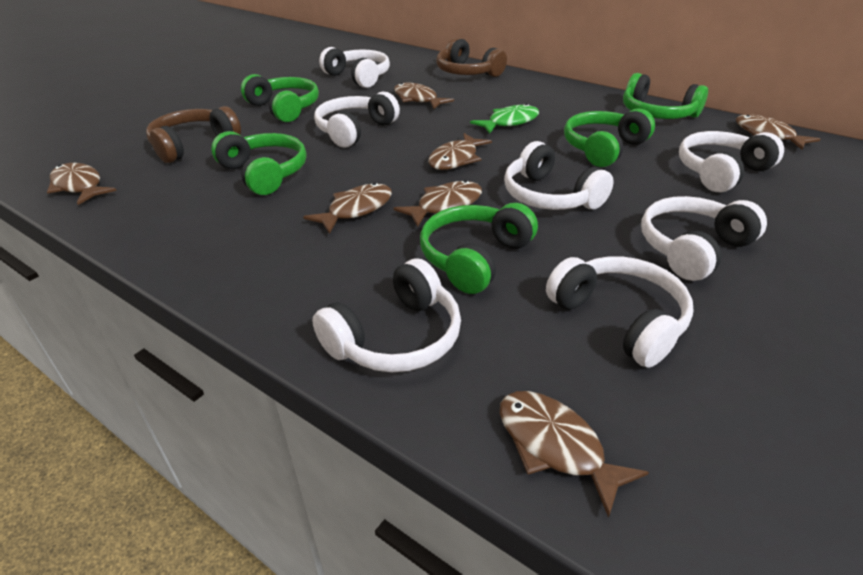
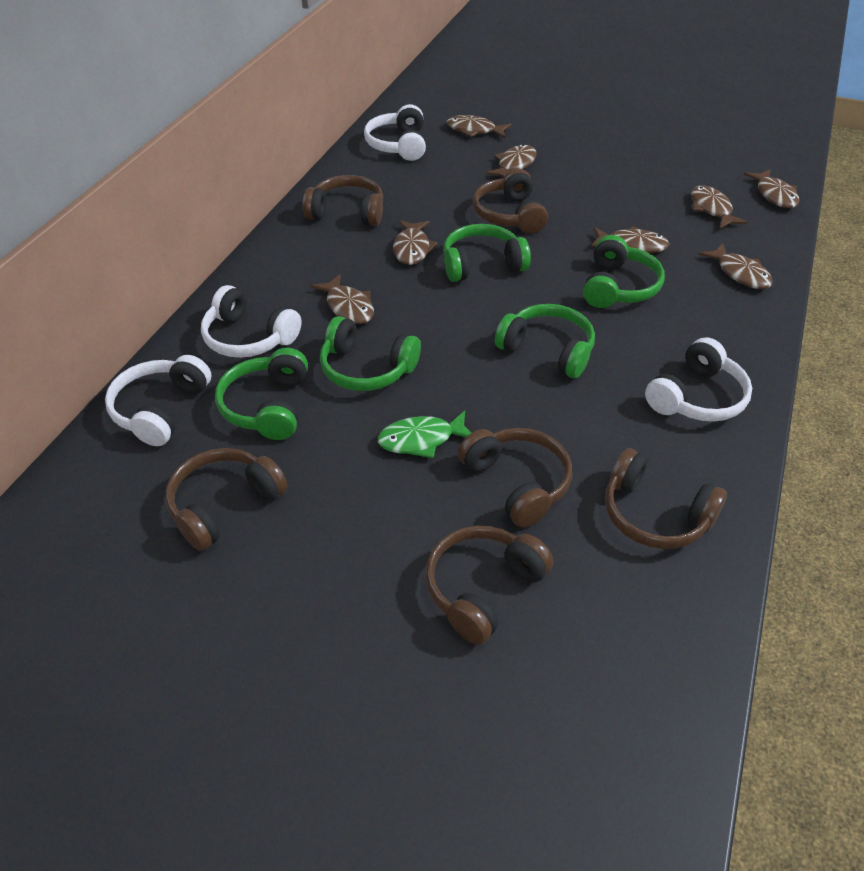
brown fish: [47,163,117,205] [303,183,392,234] [394,83,454,109] [394,180,482,227] [428,133,492,170] [500,391,649,518] [736,114,820,150] = 7 -> [311,274,374,324] [393,220,438,265] [447,115,511,138] [486,144,537,177] [591,226,670,253] [691,186,748,229] [699,243,773,289] [744,169,799,208] = 8
brown headphones: [146,106,241,163] [436,38,507,77] = 2 -> [165,448,288,551] [303,175,383,226] [425,526,553,645] [458,428,572,528] [473,169,548,233] [605,448,727,549] = 6
white headphones: [312,258,461,372] [314,91,400,148] [319,47,390,88] [504,141,614,210] [546,256,694,368] [641,196,767,281] [679,131,784,192] = 7 -> [105,355,211,446] [201,285,301,358] [364,104,426,161] [645,337,752,422] = 4

